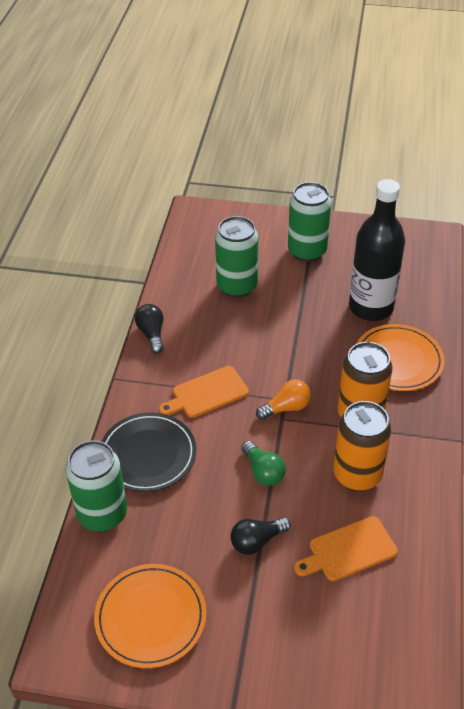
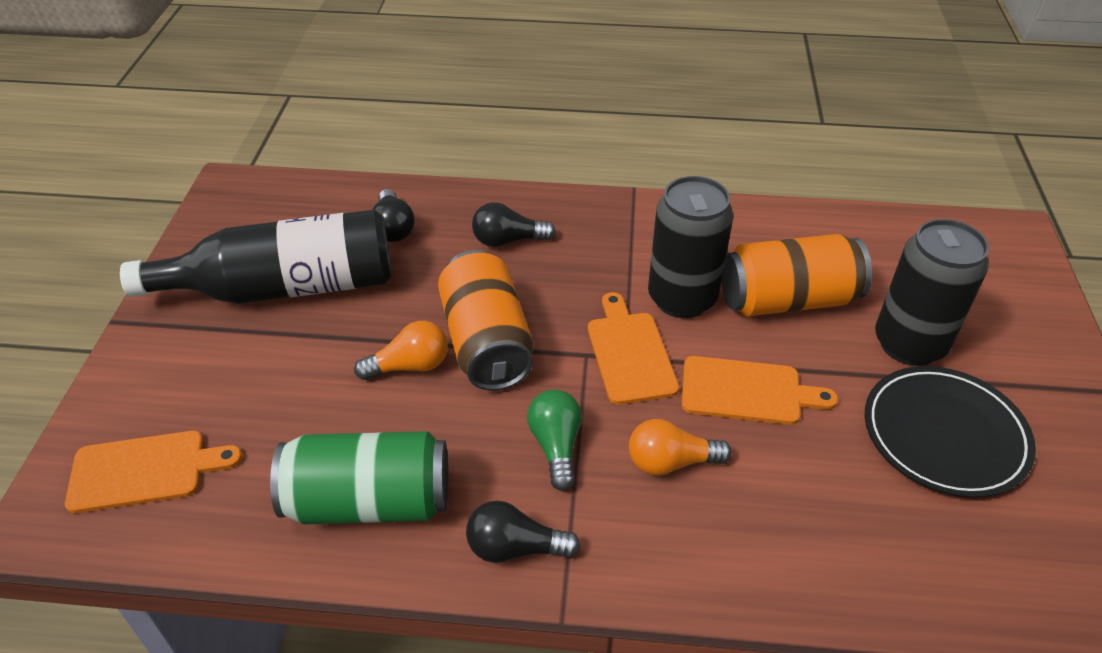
black can: none = 0 -> [648,176,733,318] [875,219,989,366] = 2
black light bulb: [135,304,164,354] [230,517,291,555] = 2 -> [372,189,415,242] [466,501,580,563] [472,202,556,247] = 3
green can: [66,440,127,532] [215,216,258,298] [288,182,331,262] = 3 -> [270,431,448,525] = 1
orange cutting board: [159,366,249,418] [294,516,398,581] = 2 -> [65,431,242,513] [588,292,679,405] [682,356,838,425] = 3
orange light bulb: [256,379,311,420] = 1 -> [354,321,448,380] [629,419,732,476] = 2
orange plate: [94,564,206,668] [356,324,444,391] = 2 -> none = 0

